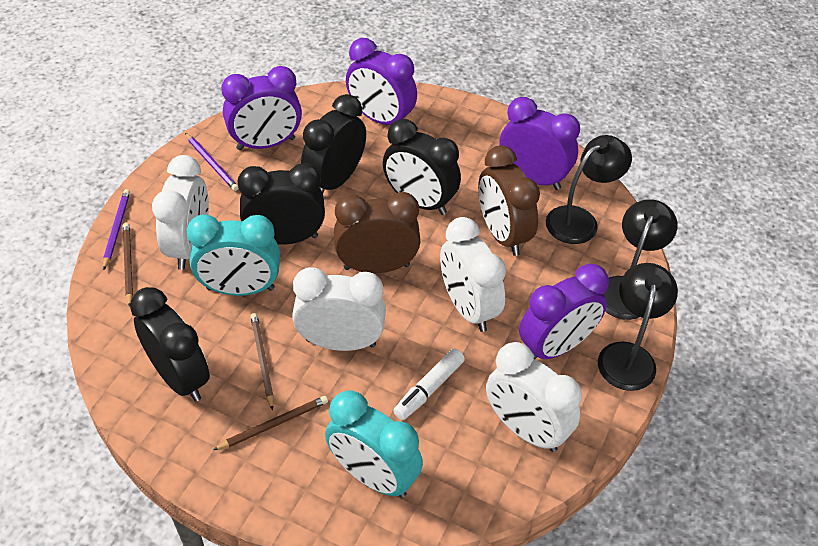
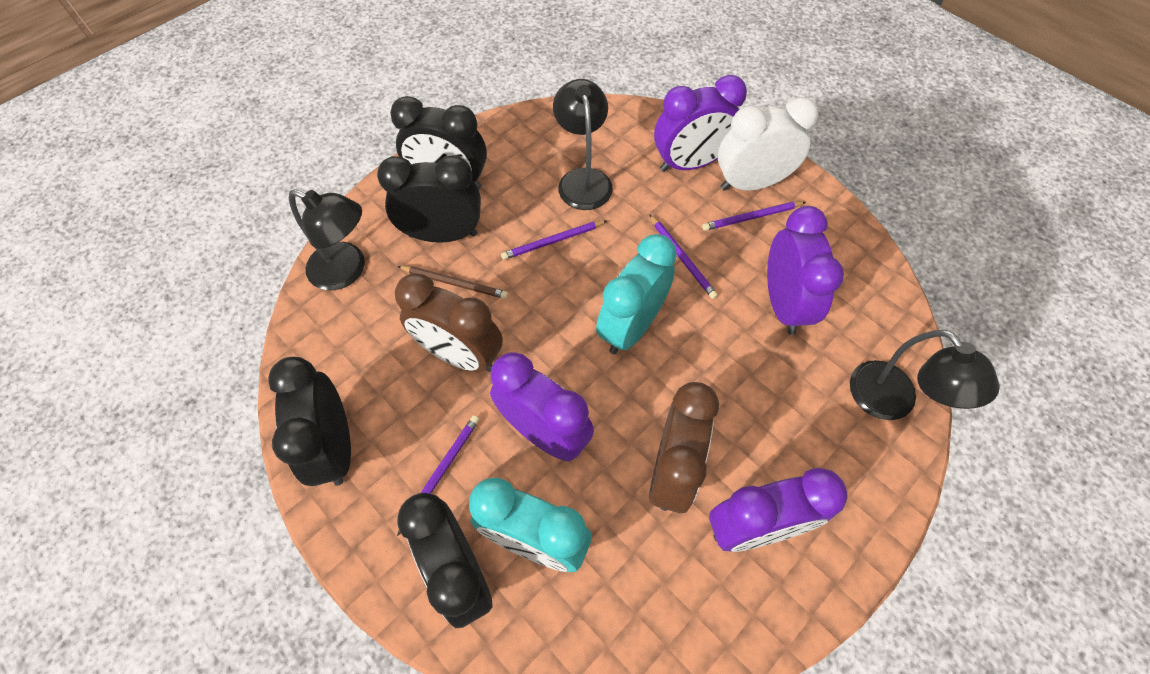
brown pencil: [123,223,133,307] [213,396,328,450] [250,313,274,411] = 3 -> [397,266,508,299] = 1
purple pencil: [103,189,130,270] [185,133,238,191] = 2 -> [397,415,479,536] [501,221,607,260] [649,214,718,299] [702,202,806,231] = 4
white clock: [152,155,209,270] [292,267,386,351] [440,217,506,332] [486,342,582,452] = 4 -> [718,97,818,191] = 1
white marker: [393,349,465,420] = 1 -> none = 0

